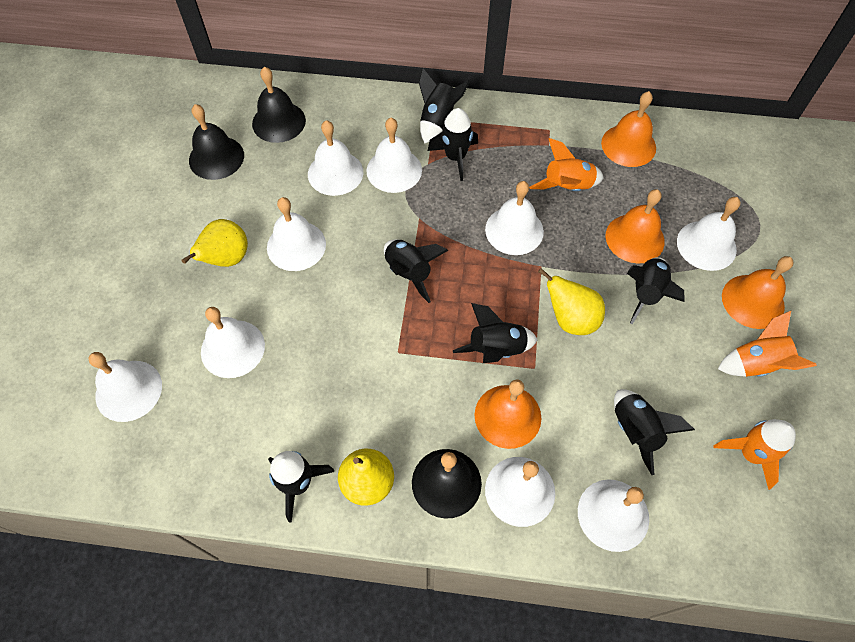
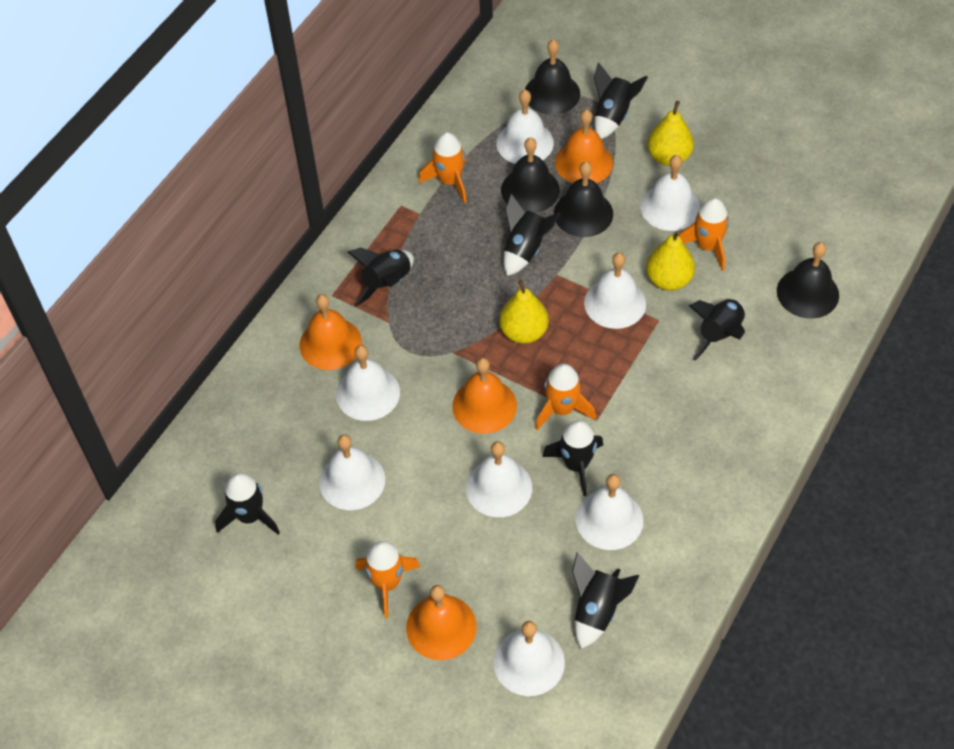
black bell: [189,104,244,180] [252,67,306,143] [412,449,482,519] = 3 -> [501,137,560,213] [525,39,580,115] [554,161,613,237] [777,242,839,319] = 4
orange rocket: [529,138,604,191] [713,419,796,490] [718,311,817,377] = 3 -> [355,541,420,618] [419,132,467,203] [535,364,596,430] [679,198,729,271] = 4
white bell: [89,352,162,422] [201,307,265,378] [267,197,326,271] [308,120,363,196] [366,118,422,193] [485,181,544,255] [485,457,555,527] [578,479,649,552] [677,197,741,271] = 9 -> [319,434,385,510] [336,345,400,421] [466,441,532,517] [493,621,565,696] [496,90,554,164] [576,474,644,550] [584,253,646,329] [640,155,700,231] = 8

